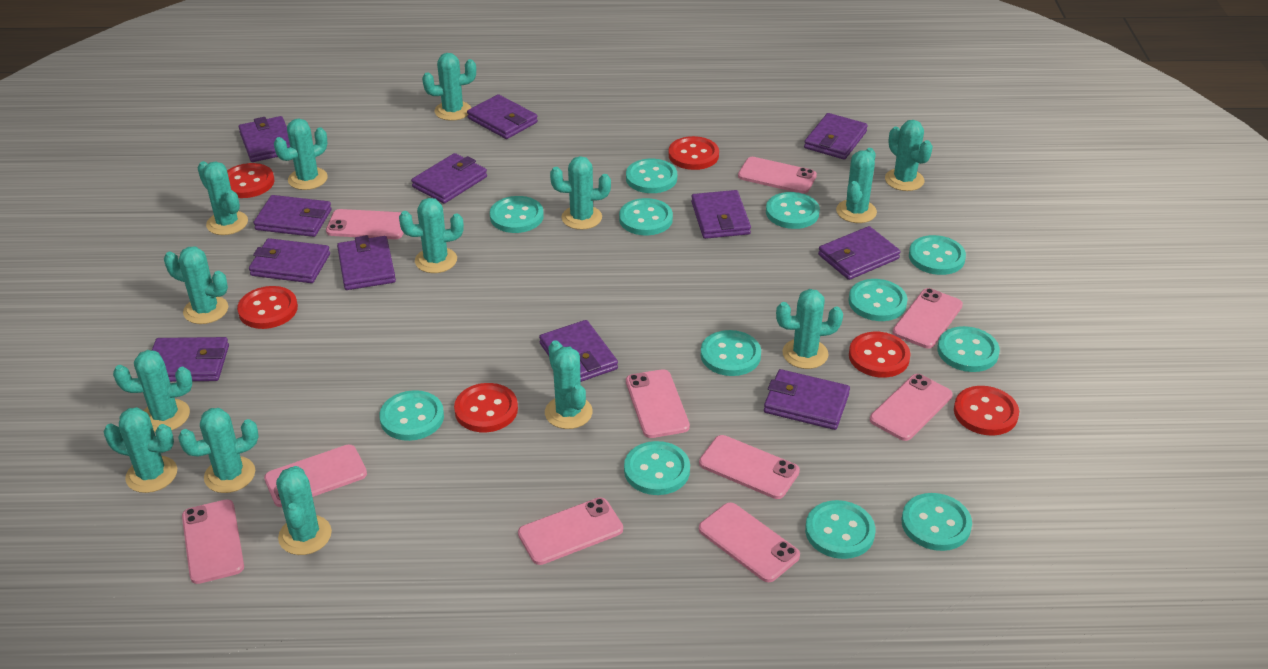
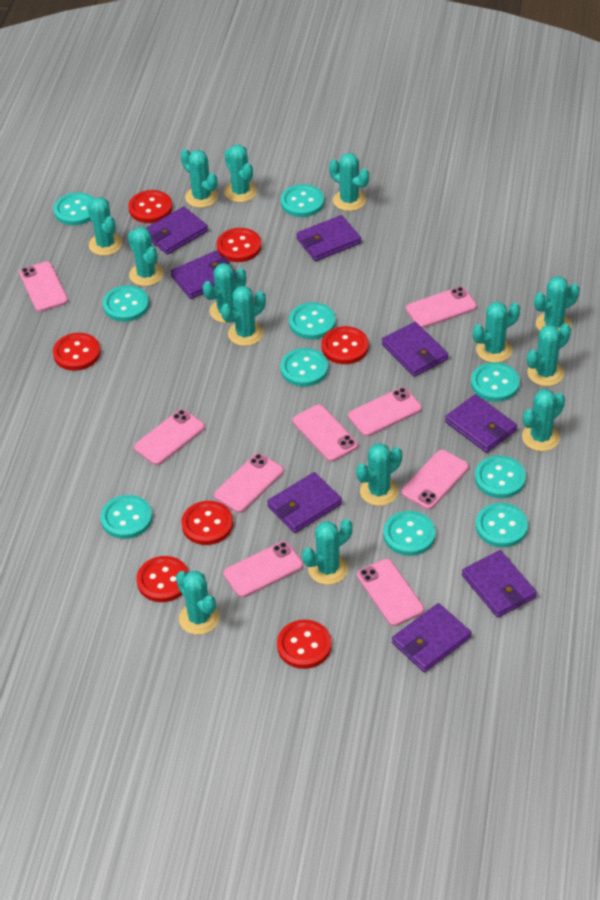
pink phone: [182,499,244,584] [264,445,367,507] [326,209,403,239] [518,497,623,565] [626,369,690,438] [699,435,800,499] [699,502,800,582] [738,157,817,194] [870,374,953,441] [893,288,963,348] = 10 -> [19,262,68,312] [134,409,205,465] [214,453,284,513] [223,541,303,598] [293,404,358,462] [348,387,422,437] [357,559,424,626] [401,450,469,510] [406,287,477,328] = 9
purple wallet: [152,337,229,382] [239,116,290,162] [249,238,330,283] [254,195,332,237] [337,235,396,290] [411,153,487,204] [467,94,538,139] [539,320,618,382] [691,190,751,239] [764,369,850,430] [804,113,868,160] [818,226,901,280] = 12 -> [146,207,208,255] [171,251,236,299] [267,472,342,533] [296,215,361,261] [382,322,448,377] [392,603,471,672] [445,394,517,453] [462,550,537,617] = 8
red button: [227,163,274,198] [237,286,298,329] [454,383,518,432] [668,136,719,170] [849,332,910,378] [954,386,1019,436] = 6 -> [53,333,101,371] [128,190,172,223] [137,556,189,602] [181,501,233,545] [217,228,262,262] [277,620,332,669] [321,326,369,364] = 7
turquoise button: [379,390,444,441] [490,196,544,233] [619,198,673,235] [624,441,690,495] [626,159,677,193] [701,330,761,376] [766,192,820,229] [805,500,875,559] [849,279,908,321] [901,493,972,551] [909,235,966,275] [938,326,1000,372] = 12 -> [54,192,94,226] [100,495,152,539] [103,285,149,322] [280,348,328,387] [281,184,324,217] [289,302,336,339] [383,511,436,556] [471,362,520,402] [475,455,526,498] [476,503,528,547] = 10

